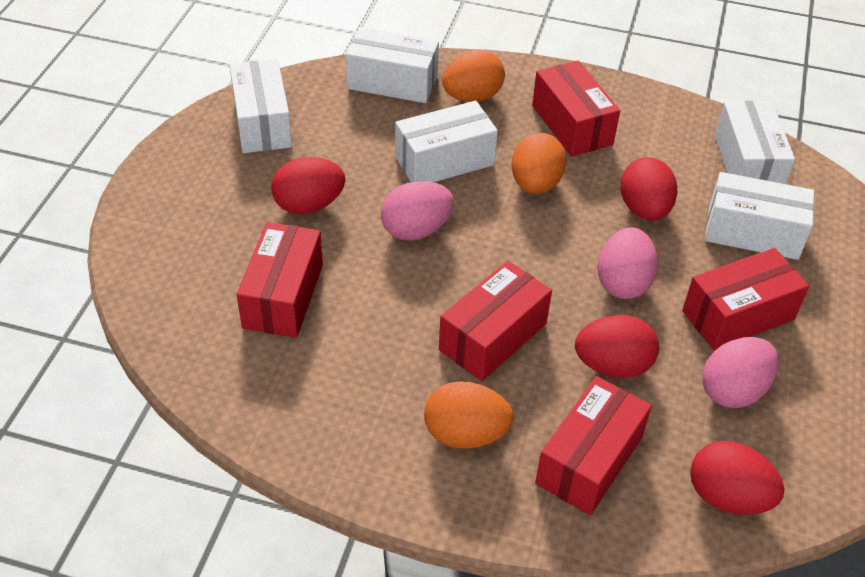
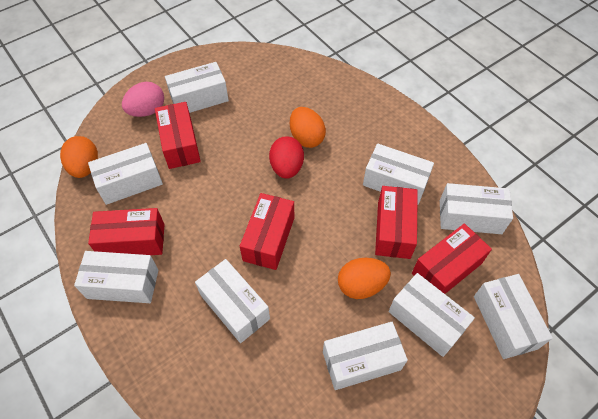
pink egg: [381,181,454,241] [597,227,658,299] [702,337,779,408] = 3 -> [122,82,164,117] = 1
red egg: [271,157,345,214] [575,315,659,378] [620,157,677,221] [690,441,784,515] = 4 -> [269,136,304,179] = 1
white box: [229,59,292,153] [346,27,439,103] [395,101,498,182] [705,172,814,260] [715,101,795,184] = 5 -> [74,251,158,303] [88,143,163,205] [165,62,229,113] [195,259,270,343] [323,322,408,390] [363,144,434,205] [389,273,475,357] [440,183,513,234] [474,274,553,359] = 9

